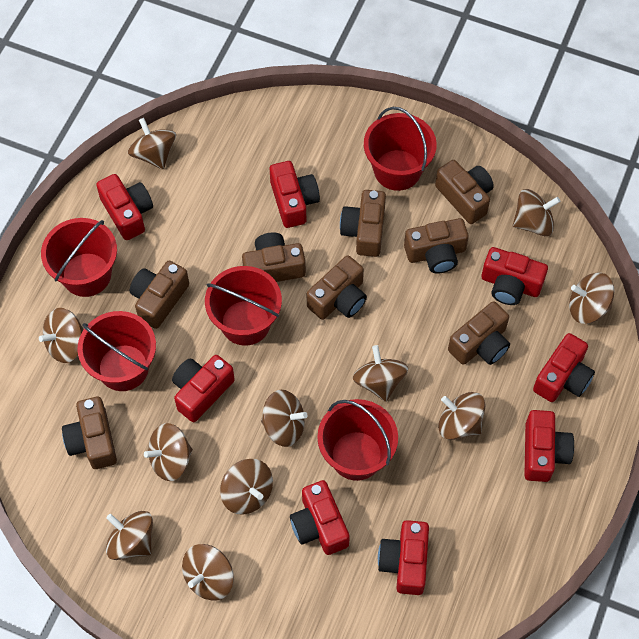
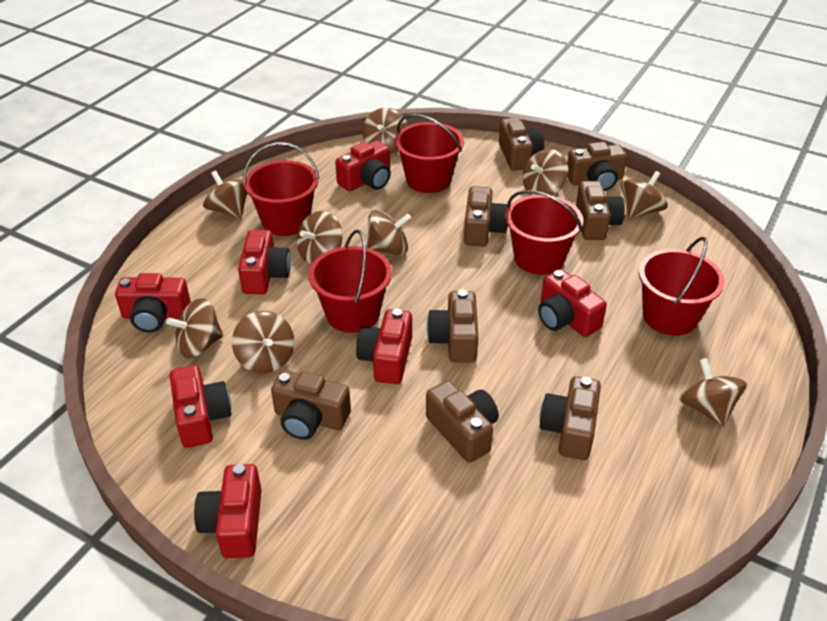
brown spinning top: [39,308,84,363] [106,511,153,560] [128,118,176,169] [144,423,193,481] [182,544,234,601] [220,459,273,514] [261,390,308,447] [353,345,408,402] [438,392,485,440] [513,189,560,236] [569,273,614,324] = 11 -> [166,298,223,358] [203,170,247,220] [232,311,294,373] [297,211,342,265] [362,108,408,154] [366,210,411,255] [523,149,568,196] [621,171,668,219] [679,358,747,427] = 9
red camera: [96,174,153,240] [172,355,235,422] [270,161,320,228] [290,480,350,555] [378,520,429,595] [481,247,548,305] [524,410,574,482] [533,333,595,402] = 8 -> [115,273,191,333] [170,365,231,448] [194,464,262,558] [238,230,291,294] [335,140,391,192] [356,309,412,384] [538,269,607,337] = 7

